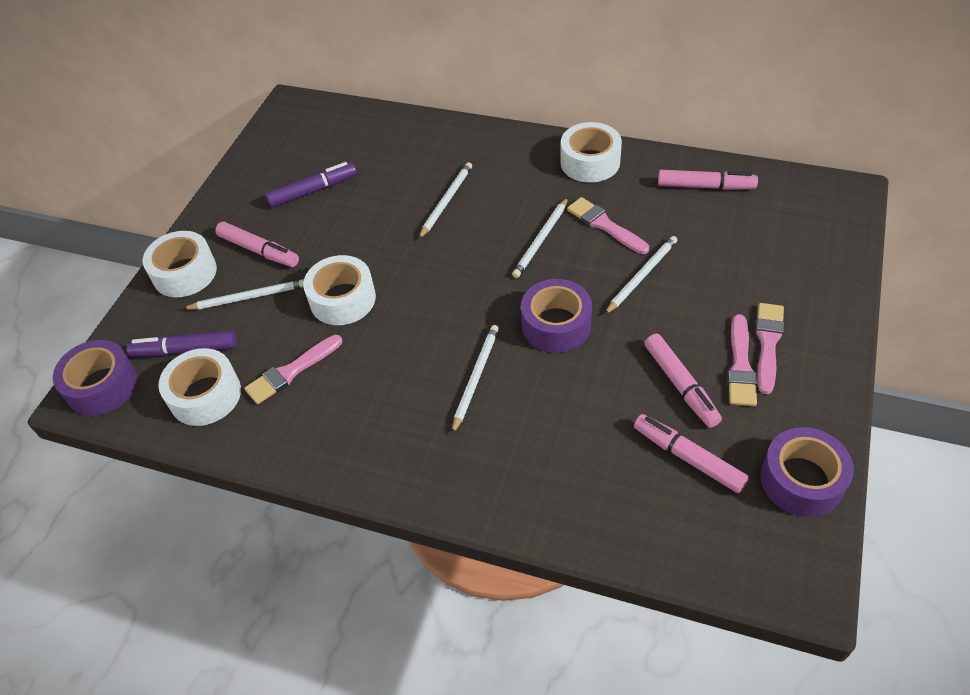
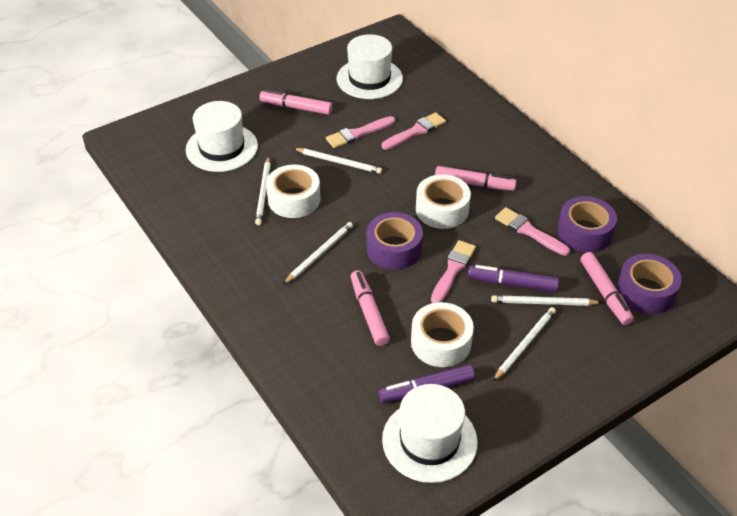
white hat: none = 0 -> [186,101,258,172] [337,34,403,99] [382,384,477,483] = 3
white tape: [143,231,217,297] [158,348,241,426] [303,255,376,325] [561,122,622,183] = 4 -> [266,164,321,218] [411,302,474,367] [416,174,471,229] = 3

